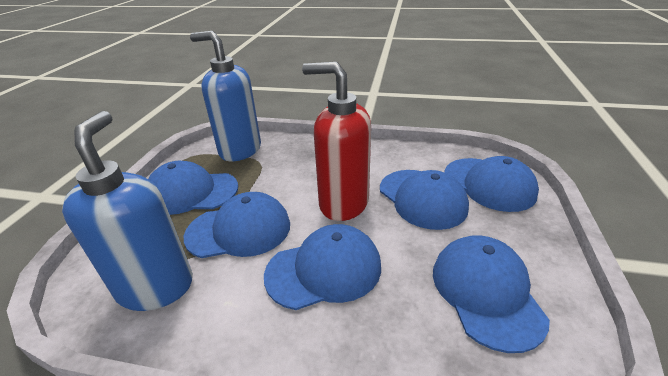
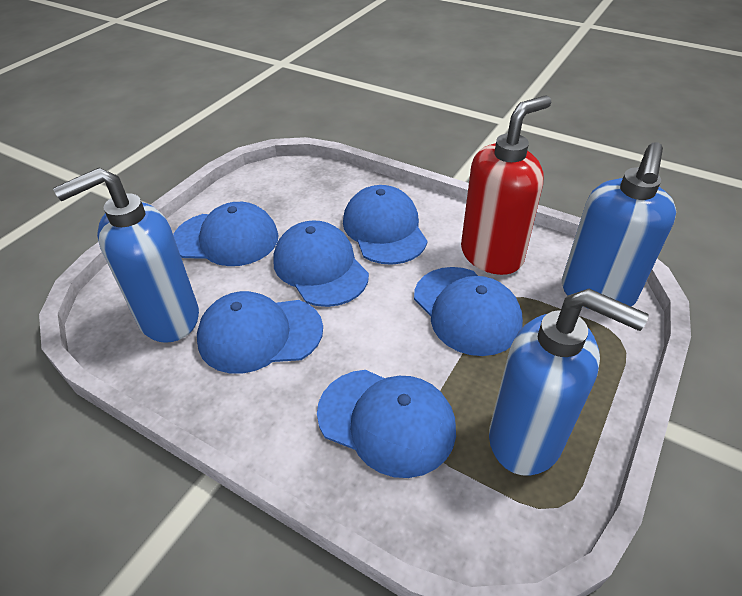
blue soap dispenser: [62,111,193,311] [190,31,261,161] = 2 -> [53,168,199,343] [489,289,649,476] [562,142,676,308] = 3

